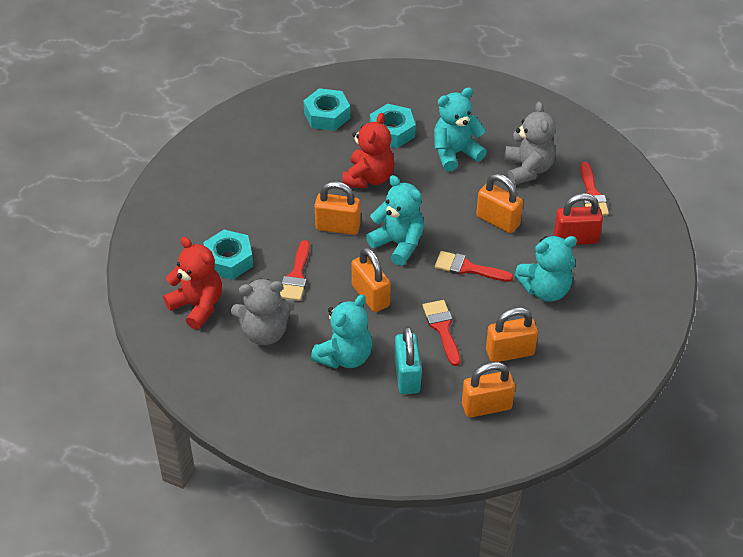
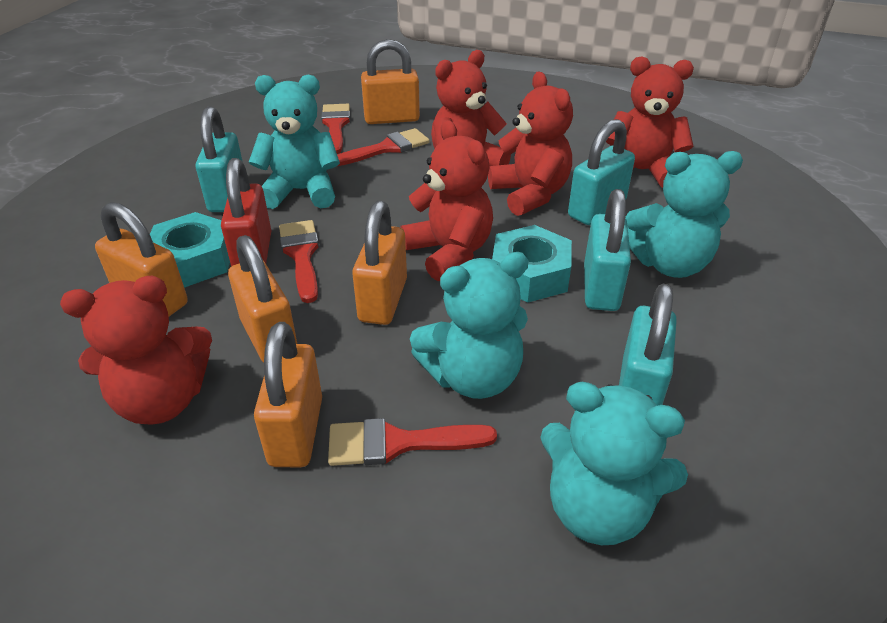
grey teddy bear: [231,278,295,345] [504,101,556,185] = 2 -> none = 0
red teddy bear: [163,237,222,330] [342,113,395,188] = 2 -> [60,276,212,424] [401,120,493,281] [431,50,511,166] [488,72,573,216] [606,56,694,188] = 5
turquoise nut: [203,230,253,280] [303,88,350,131] [370,104,416,148] = 3 -> [150,212,230,287] [492,225,572,303] = 2
turquoise padlock: [395,326,422,394] = 1 -> [196,106,243,212] [568,119,635,225] [584,189,631,311] [619,284,677,406] = 4

